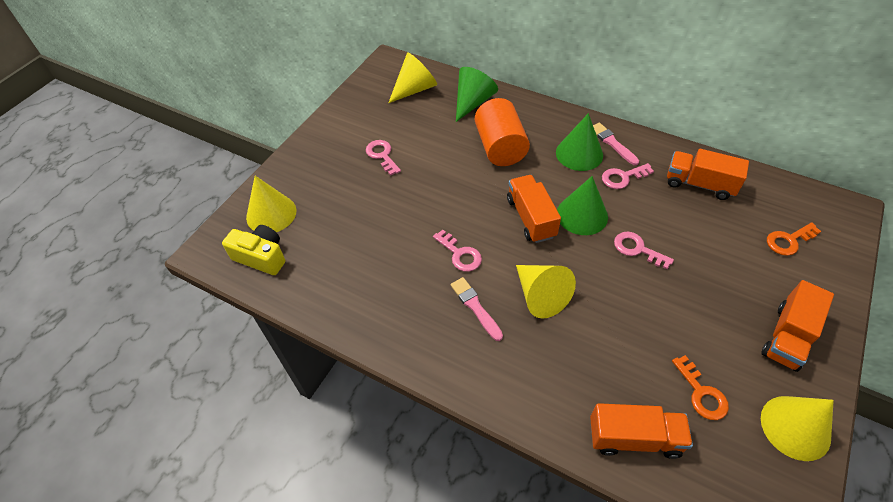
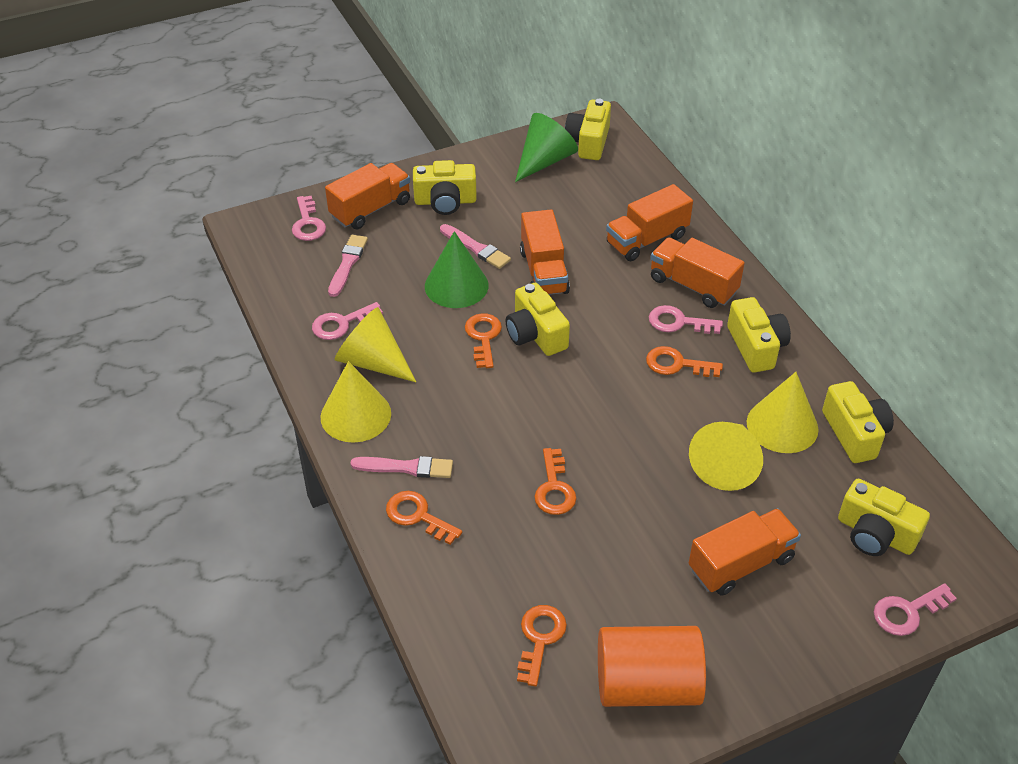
green cone: [456,67,498,122] [556,113,603,171] [557,176,608,235] = 3 -> [425,231,489,308] [515,113,578,182] = 2
orange key: [672,355,729,420] [767,222,821,256] = 2 -> [386,491,462,545] [465,313,502,368] [517,605,567,687] [534,448,577,515] [646,346,723,377] = 5
orange truck: [507,175,561,243] [590,403,693,459] [667,149,749,200] [761,280,834,372] = 4 -> [325,163,410,229] [520,210,570,295] [606,184,693,261] [650,237,745,308] [689,508,801,596] = 5
pink brush: [450,277,503,341] [593,122,639,165] = 2 -> [328,235,368,297] [350,456,453,478] [440,224,511,269] = 3
yellow camera: [222,225,285,275] = 1 -> [413,160,477,215] [506,283,570,356] [565,99,611,160] [727,297,791,373] [822,381,894,463] [838,479,930,556] = 6

